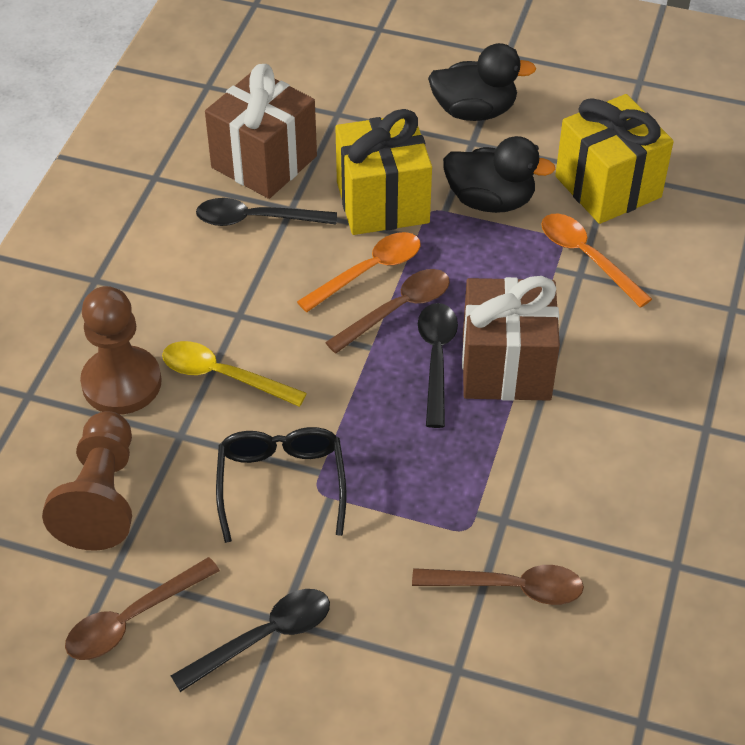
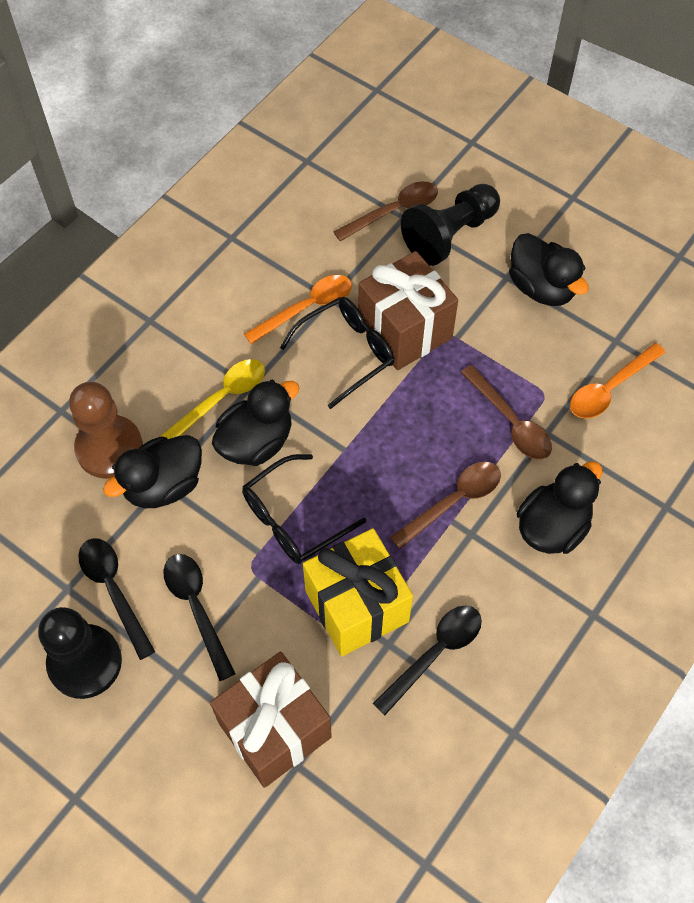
black duck: [428,43,536,121] [443,136,555,213] = 2 -> [103,435,202,508] [212,380,299,466] [509,233,589,306] [517,461,602,554] = 4
black glasses: [216,427,347,543] = 1 -> [242,454,366,564] [280,297,394,409] = 2
black pawn: none = 0 -> [38,607,122,699] [401,184,500,266] = 2
brown pawn: [42,411,132,551] [80,286,162,414] = 2 -> [69,382,143,479] = 1
yellow gift: [335,109,432,235] [555,94,674,224] = 2 -> [303,528,413,656] = 1

